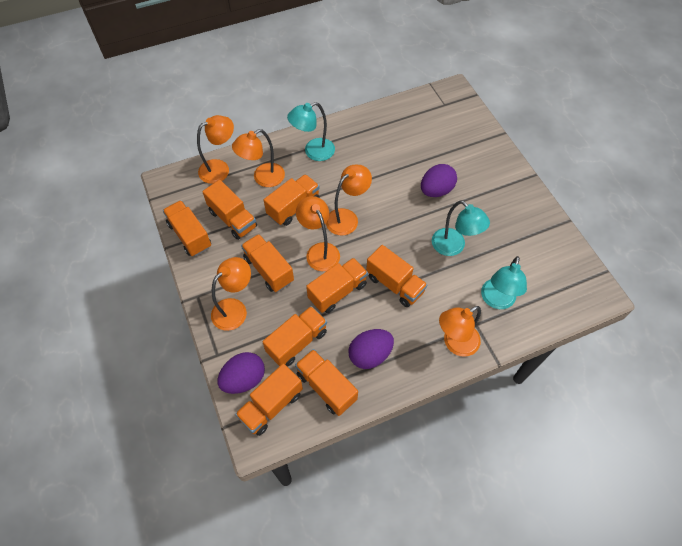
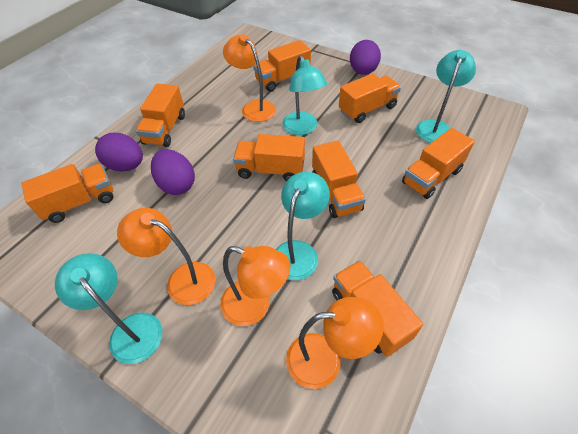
orange lamp: [197,115,234,184] [211,257,251,331] [232,129,285,187] [296,196,340,271] [326,165,372,235] [439,306,481,357] = 6 -> [117,208,215,305] [220,246,290,326] [223,34,276,122] [286,297,384,389] = 4
orange truck: [163,200,211,256] [202,180,257,240] [235,363,303,436] [241,234,294,292] [262,306,327,367] [264,174,320,226] [295,349,358,416] [306,258,368,313] [366,245,428,307] = 9 -> [21,164,114,223] [136,84,185,147] [233,134,305,181] [253,40,311,92] [312,141,366,218] [332,260,423,357] [339,73,401,123] [402,128,475,199] = 8
turquoise lamp: [287,102,335,161] [432,200,490,256] [481,256,527,309] = 3 -> [55,253,163,364] [276,172,330,280] [282,55,327,135] [416,50,476,143] = 4

